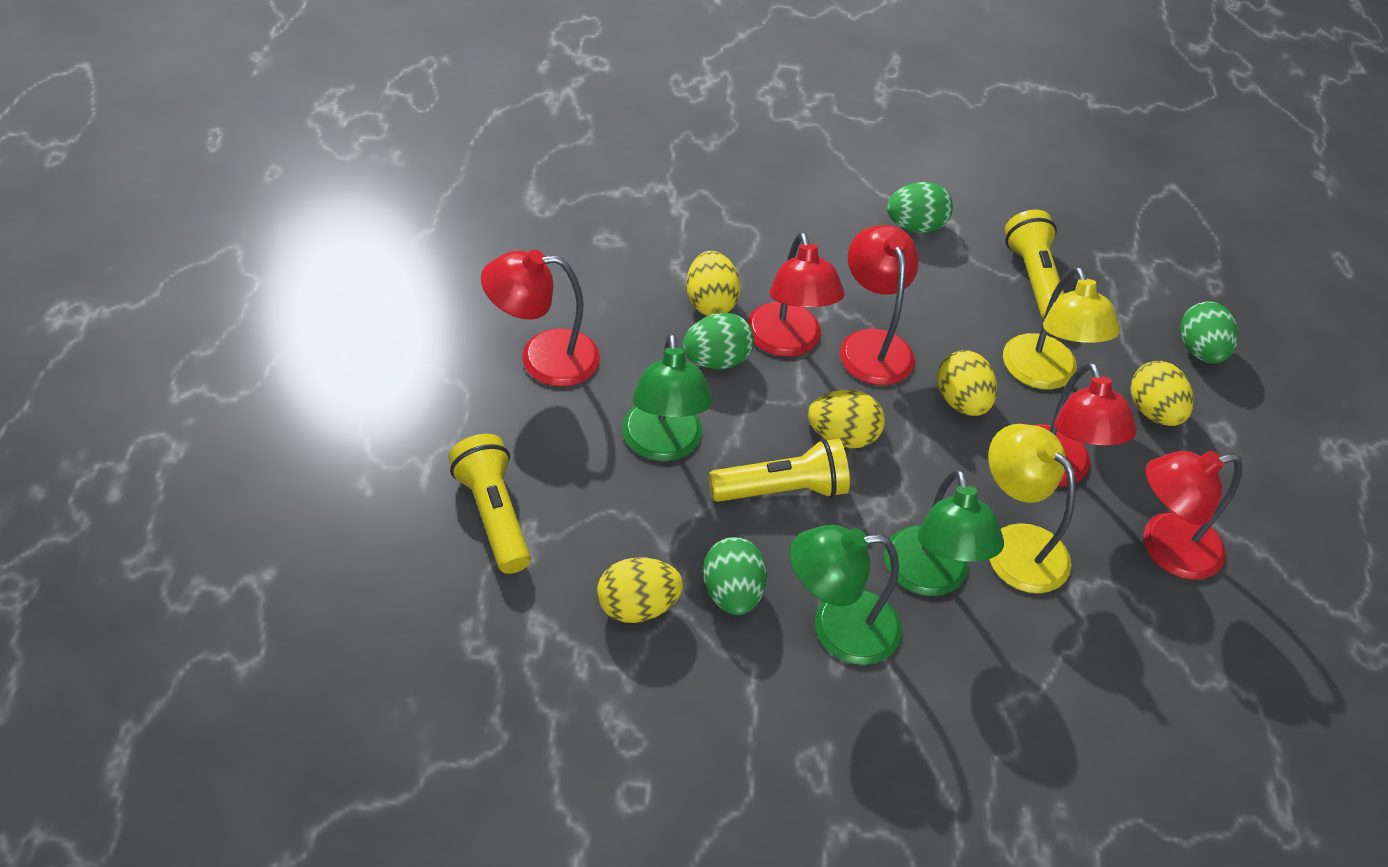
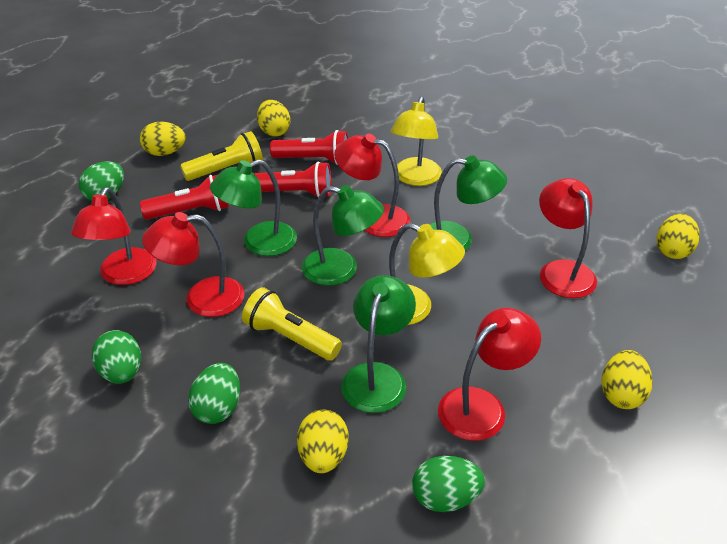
green lamp: [622,333,713,461] [790,525,902,665] [884,469,1004,596] = 3 -> [210,159,297,256] [302,185,384,286] [341,275,416,413] [430,156,507,251] = 4
red flashlight: none = 0 -> [140,174,229,220] [253,162,331,198] [270,130,348,165] = 3
yellow flashlight: [448,434,531,574] [709,439,850,502] [1004,210,1064,320] = 3 -> [180,131,263,181] [242,287,342,361] = 2

